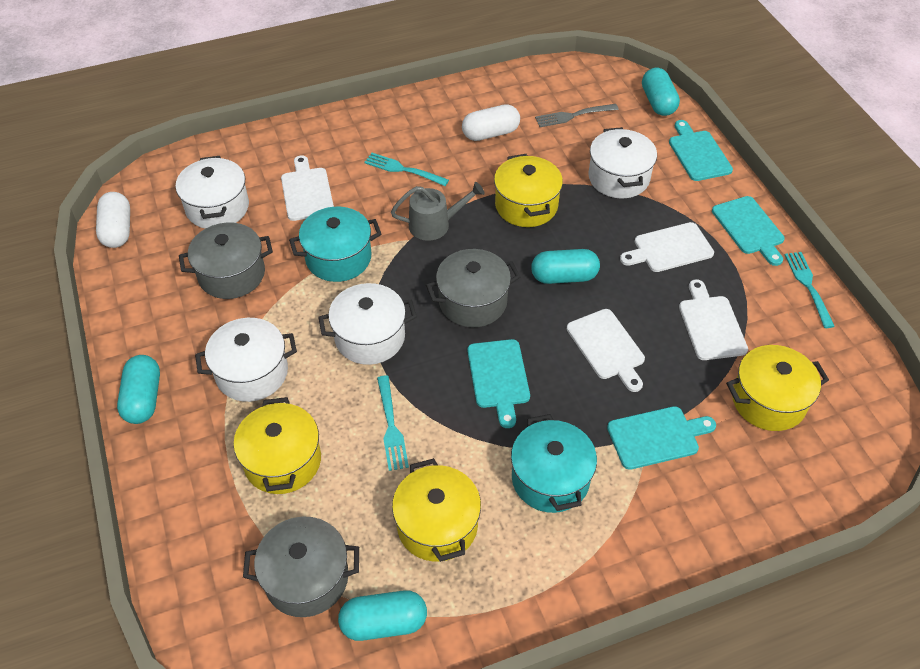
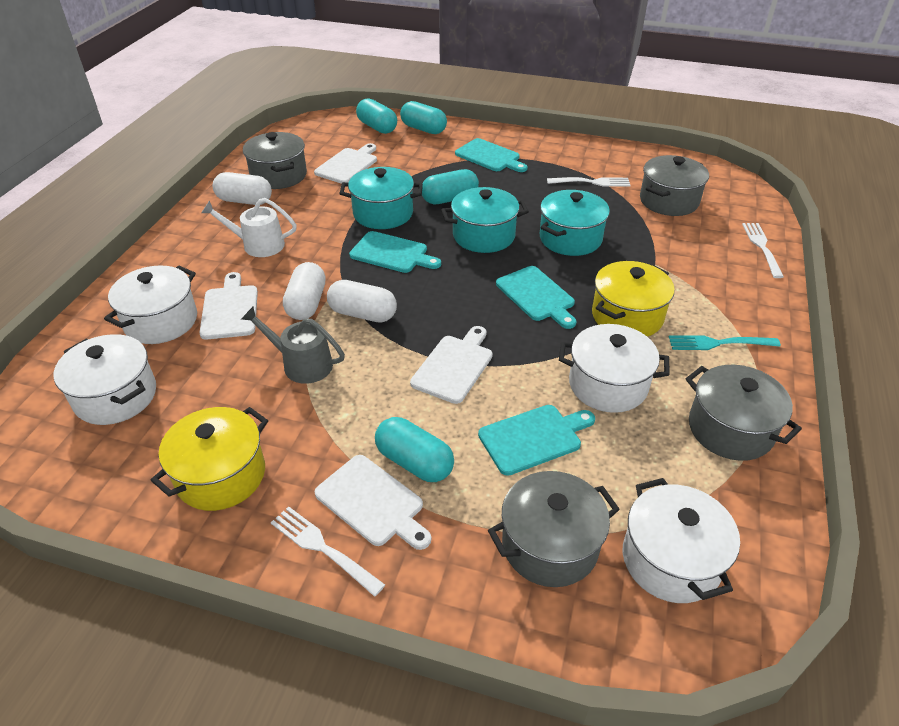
grey fork: [535,104,619,127] = 1 -> none = 0
grey pot: [179,223,273,299] [243,517,359,617] [426,249,520,327] = 3 -> [243,132,307,189] [488,471,620,587] [640,155,709,216] [685,365,802,461] = 4
turquoise fork: [364,153,449,186] [377,376,409,471] [785,252,835,328] = 3 -> [668,335,781,350] = 1
turquoise pot: [289,207,381,282] [511,414,597,513] = 2 -> [339,167,423,229] [442,187,529,253] [540,190,610,256] = 3
white capsule: [96,192,130,248] [462,104,520,141] = 2 -> [213,172,272,205] [283,262,326,320] [327,280,397,323] = 3
white fork: none = 0 -> [271,506,385,597] [547,177,631,187] [742,223,784,278] = 3
white watering can: none = 0 -> [201,198,297,257] = 1
yellow pot: [234,397,321,494] [392,458,481,562] [494,154,563,227] [726,345,829,431] = 4 -> [151,407,268,511] [592,261,675,337] = 2

